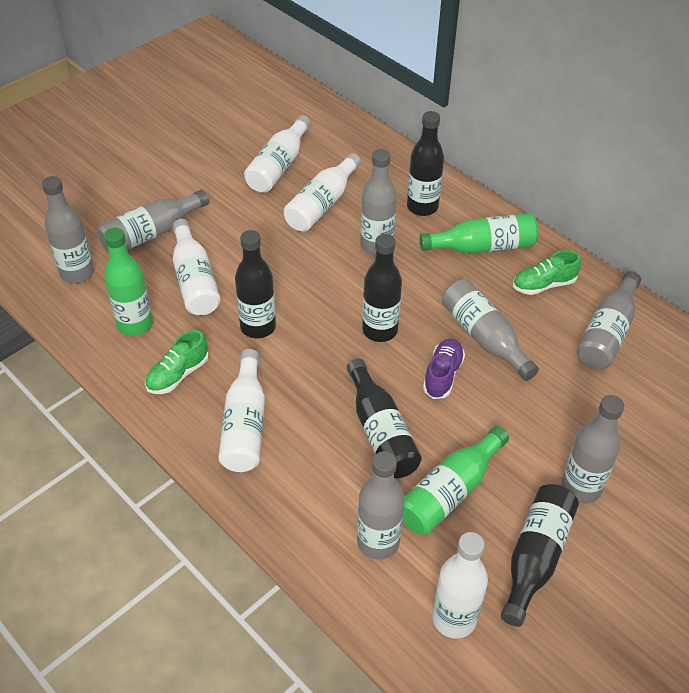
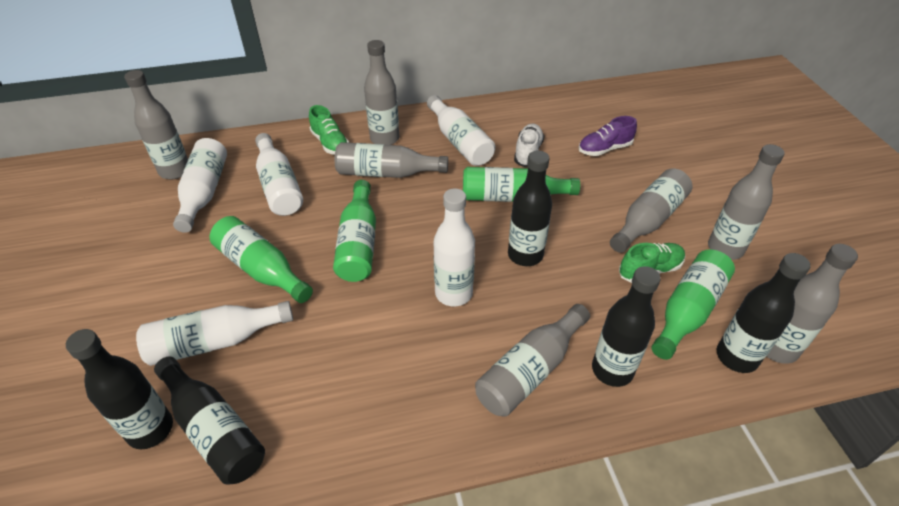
green bottle: [104,228,153,336] [403,426,509,535] [419,213,539,254] = 3 -> [209,216,313,303] [333,180,376,282] [463,167,580,202] [652,249,735,360] = 4
white shoe: none = 0 -> [514,124,544,167] = 1

